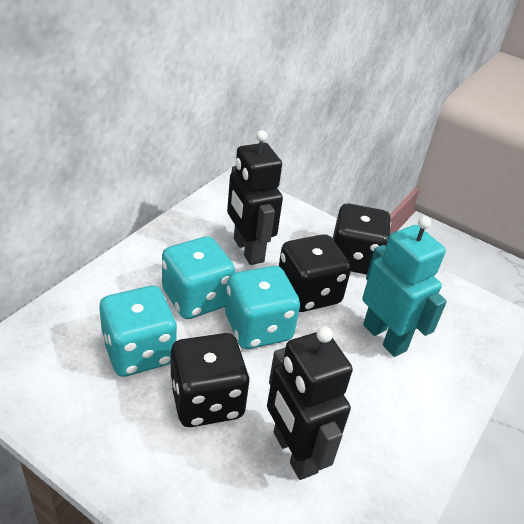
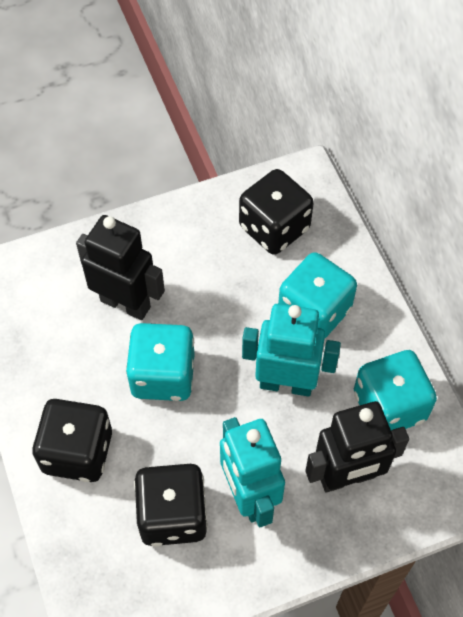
turquoise robot: [362,216,447,357] = 1 -> [220,417,285,527] [242,304,341,397] = 2

